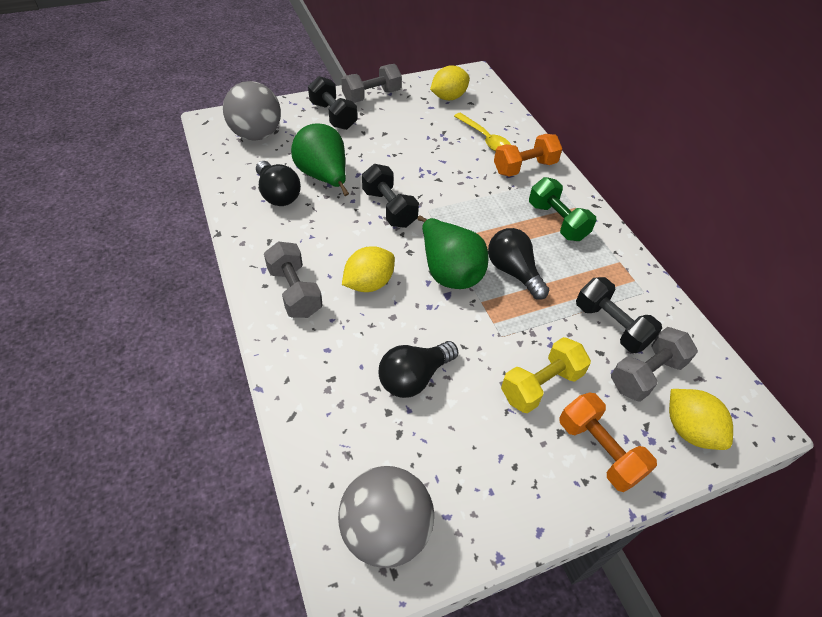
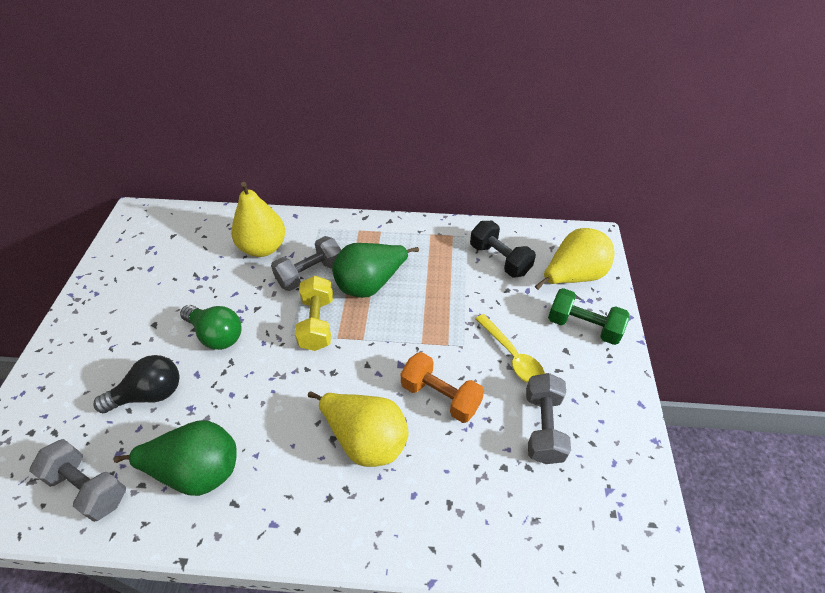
black dumbbell: [308,76,357,130] [362,164,419,228] [576,277,662,353] = 3 -> [470,221,536,278] = 1
black light bulb: [256,161,301,206] [379,341,458,398] [488,228,549,300] = 3 -> [94,355,180,413] = 1
green light bulb: none = 0 -> [180,305,242,350] = 1
grey ball: [223,81,281,141] [338,466,434,568] = 2 -> none = 0
orange dumbbell: [494,134,562,177] [560,393,657,492] = 2 -> [401,352,484,423] = 1
yellow lemon: [342,246,395,292] [430,66,470,100] [669,389,733,450] = 3 -> none = 0
yellow pear: none = 0 -> [231,182,285,257] [308,391,409,467] [535,228,614,290] = 3

